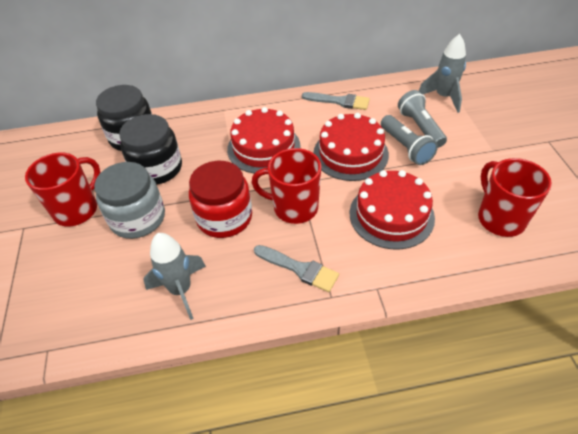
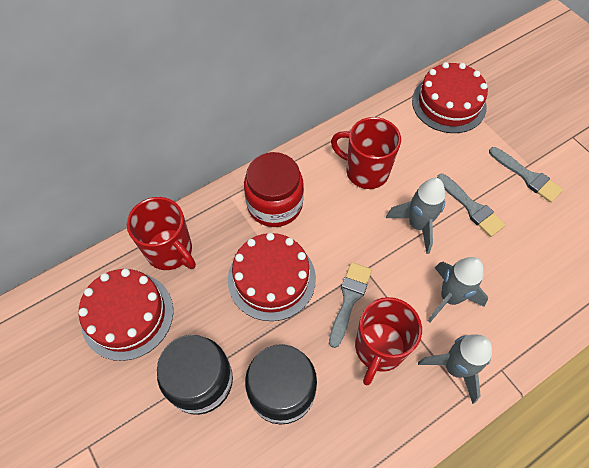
grey brush: [254,245,339,292] [302,92,370,110] = 2 -> [329,262,372,348] [437,174,506,237] [489,147,563,203] = 3
grey flashlight: [381,115,438,165] [398,90,447,148] = 2 -> none = 0
grey jar: [94,162,165,239] = 1 -> none = 0
grey rocket: [143,233,206,320] [419,34,466,113] = 2 -> [386,178,445,254] [418,334,492,404] [428,257,488,322] = 3

